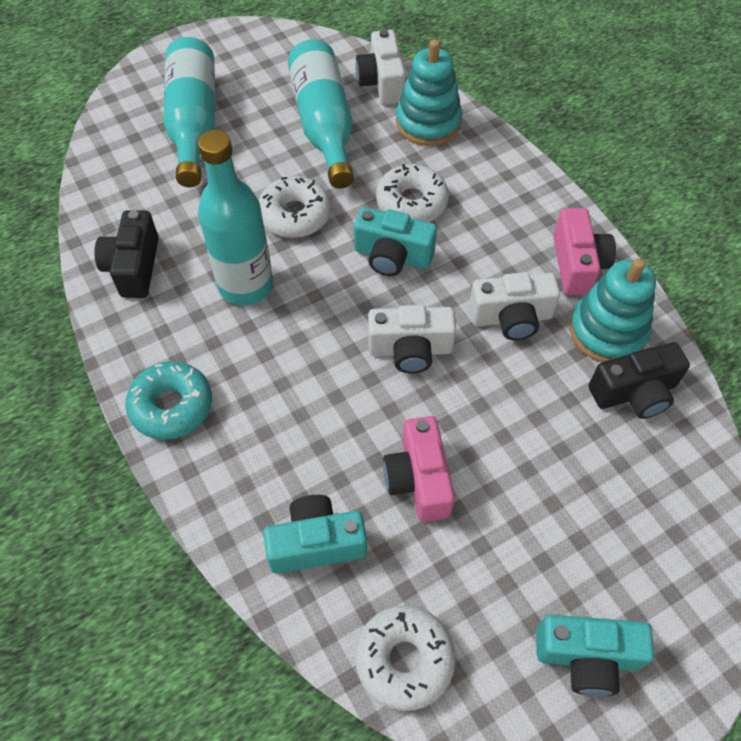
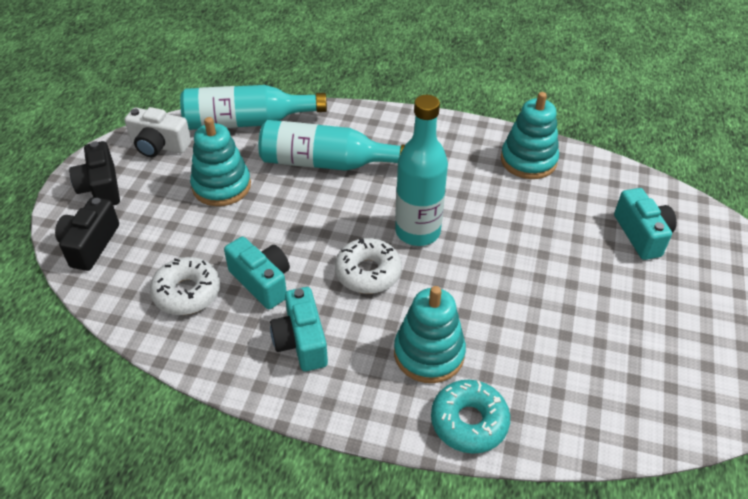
pink camera: [383,416,455,522] [553,208,616,295] = 2 -> none = 0
turquoise stacking toy: [396,40,462,146] [569,258,656,362] = 2 -> [190,117,251,206] [394,286,466,383] [501,92,559,179] = 3
white camera: [355,29,406,105] [368,305,456,374] [469,272,560,340] = 3 -> [124,107,191,157] = 1
white donut: [258,176,331,238] [355,605,456,711] [376,164,449,222] = 3 -> [150,257,220,315] [335,238,402,294] = 2

